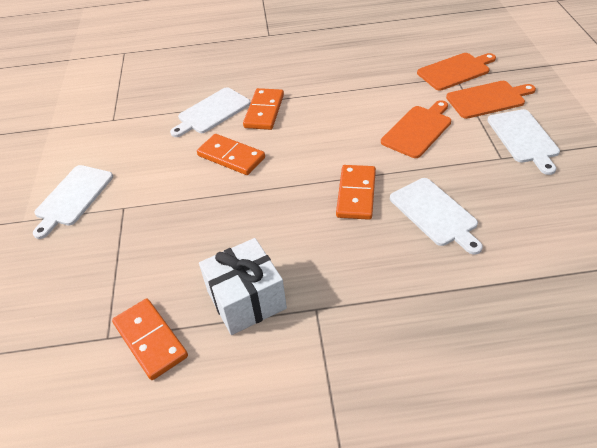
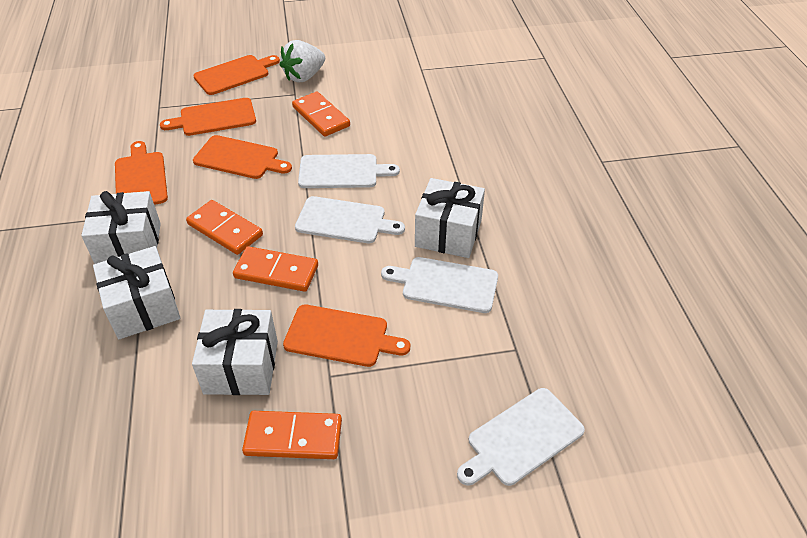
orange cutting board: [381,100,451,158] [417,53,496,91] [446,81,536,119] = 3 -> [115,141,168,205] [160,98,256,136] [193,55,280,95] [193,135,292,179] [283,304,410,367] = 5
white gift: [199,238,287,335] = 1 -> [81,191,161,264] [93,246,181,339] [192,309,278,395] [415,178,485,258] = 4
white strawberry: none = 0 -> [280,40,325,83] = 1

